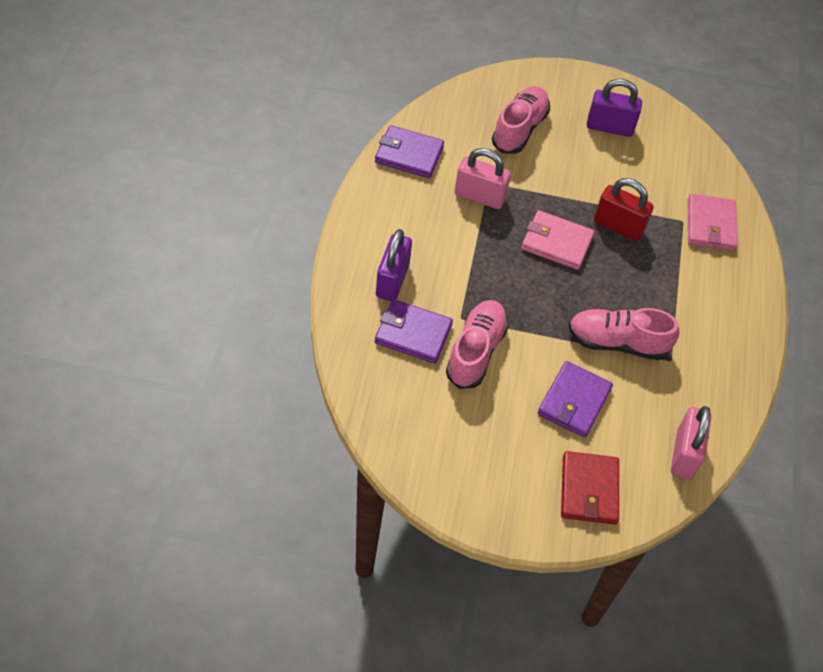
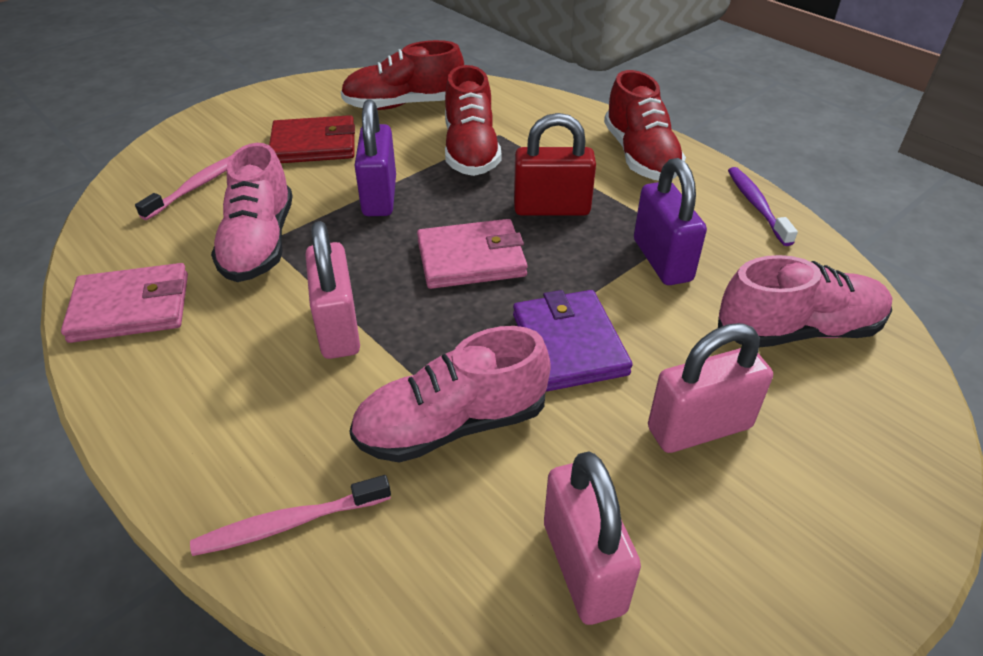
pink padlock: [455,148,511,209] [671,406,712,479] = 2 -> [305,221,360,359] [544,451,641,625] [648,323,773,453] = 3
pink toothbrush: none = 0 -> [135,156,231,220] [190,475,391,556] = 2
purple toothbrush: none = 0 -> [728,167,798,246] = 1
purple wallet: [375,125,444,178] [375,299,453,363] [538,361,613,437] = 3 -> [513,290,633,391] = 1
red shoe: none = 0 -> [341,40,464,110] [445,65,502,176] [604,70,686,181] = 3

